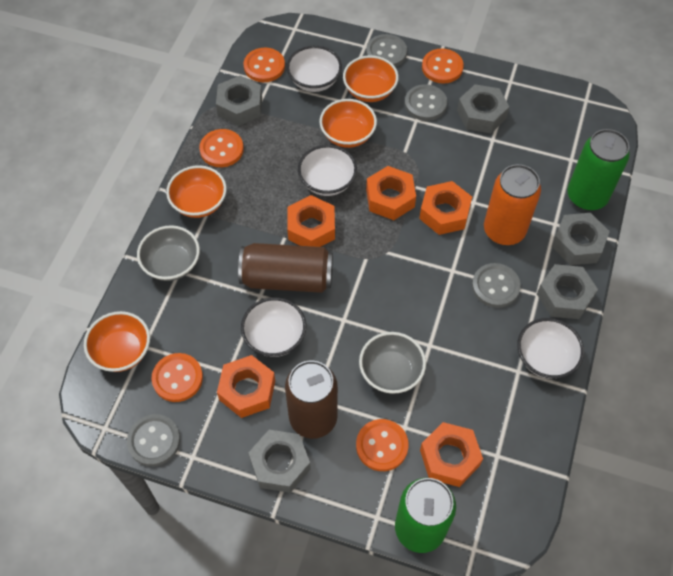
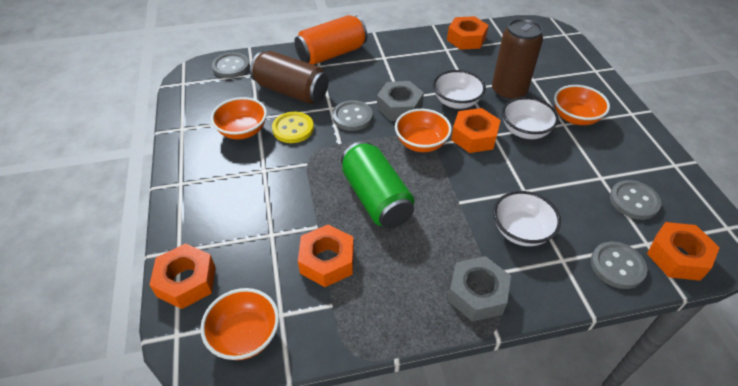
green can: [395,478,456,553] [567,129,630,211] = 2 -> [341,141,414,229] = 1
grey bowl: [137,225,200,281] [359,332,426,394] = 2 -> none = 0
grey nut: [216,75,262,126] [248,430,311,493] [457,84,509,133] [537,264,598,319] [552,213,610,265] = 5 -> [377,81,424,121] [447,256,511,322] = 2
orange button: [152,353,203,402] [199,129,244,167] [244,48,285,82] [356,419,409,471] [422,49,464,84] = 5 -> none = 0
white bowl: [241,297,306,357] [287,46,342,92] [298,145,357,196] [517,318,584,379] = 4 -> [433,70,486,109] [493,191,561,246] [502,97,559,139] = 3
yellow button: none = 0 -> [272,112,314,143] = 1

